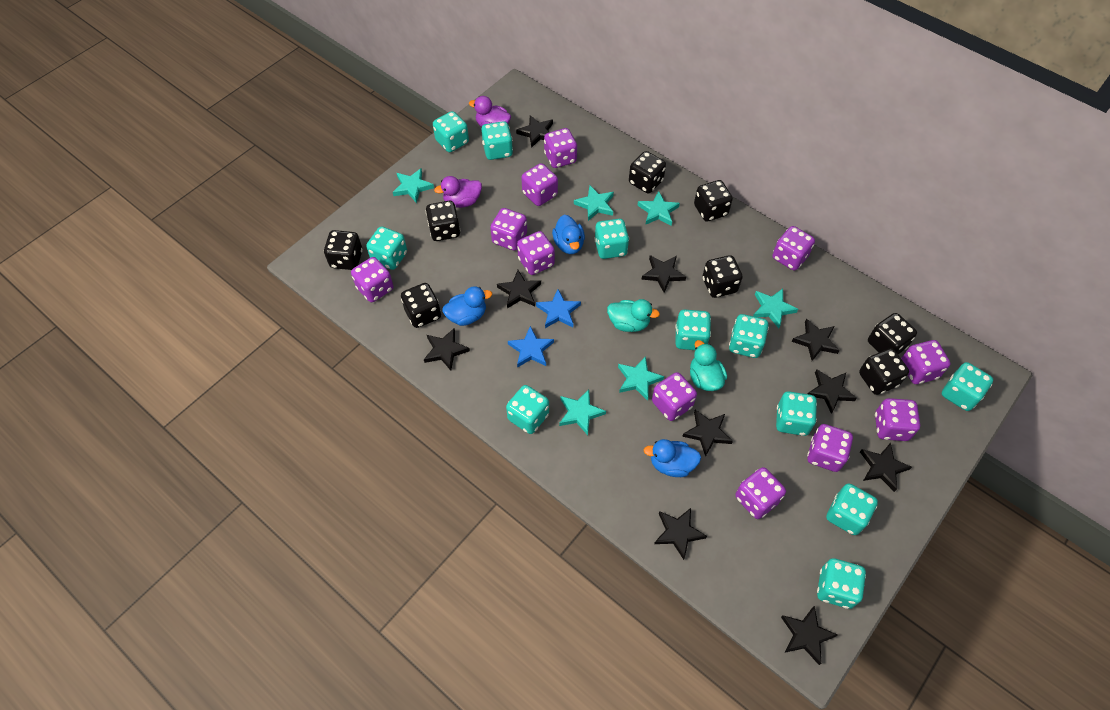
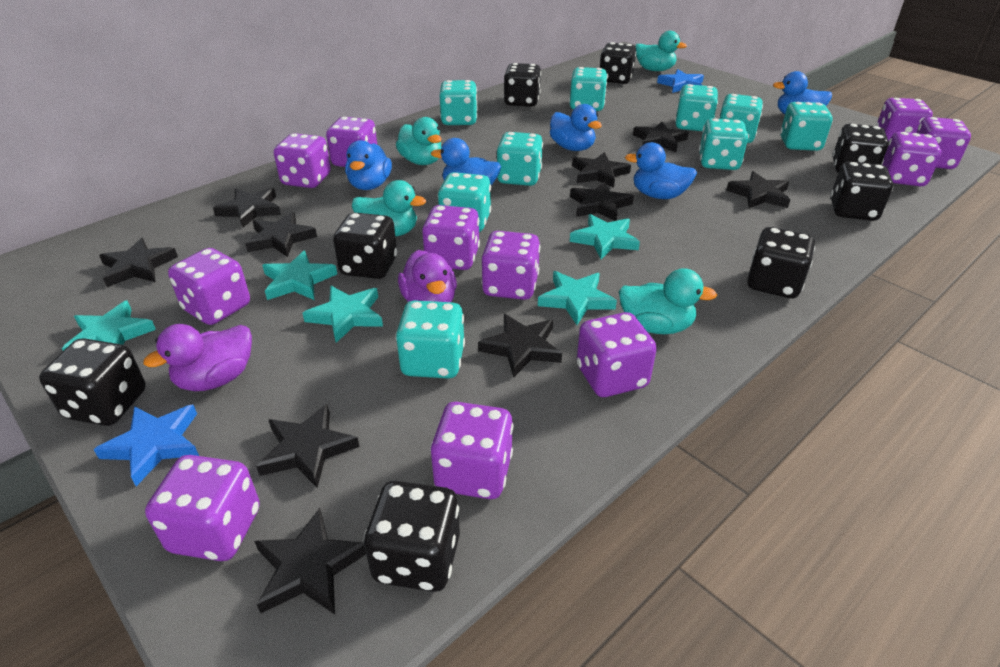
blue duck: [442,286,492,326] [552,215,585,254] [644,439,701,477] = 3 -> [345,140,392,190] [431,138,501,185] [550,104,602,151] [625,142,697,199] [773,71,832,114] = 5
turquoise dice: [366,227,407,270] [433,111,469,152] [481,121,513,160] [506,385,549,434] [594,219,629,259] [675,309,711,350] [729,314,769,358] [776,391,817,436] [817,558,866,609] [826,484,878,535] [942,362,993,411] = 11 -> [395,300,465,379] [438,172,491,232] [440,80,478,125] [497,132,543,186] [569,67,607,111] [675,84,718,131] [699,118,748,170] [719,94,763,143] [780,102,833,151] = 9
turquoise duck: [607,299,660,332] [690,340,727,391] = 2 -> [352,180,426,237] [396,117,442,165] [619,268,717,334] [635,31,687,71] = 4
turquoise star: [393,168,434,203] [559,389,606,435] [574,186,614,221] [618,356,664,401] [638,191,680,226] [753,289,798,328] = 6 -> [62,301,156,351] [262,250,337,300] [302,286,383,343] [538,271,617,325] [570,214,640,259] = 5

